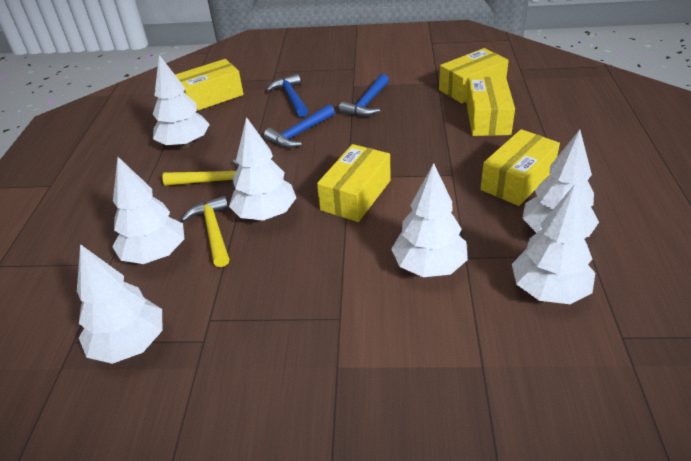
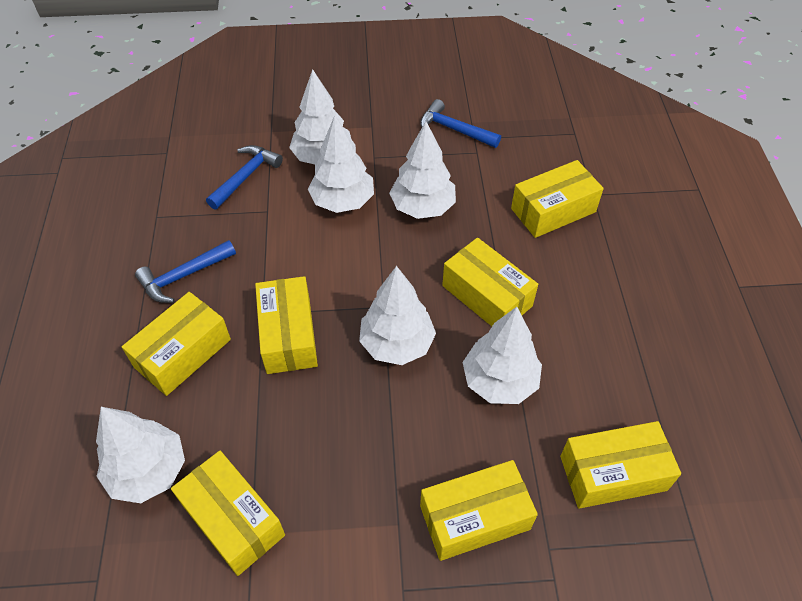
white tree: [77,244,162,364] [112,157,184,264] [153,55,210,148] [229,117,296,221] [391,163,468,277] [512,185,595,304] [522,130,599,237] = 7 -> [96,407,185,503] [289,69,351,164] [308,115,374,213] [359,266,436,365] [389,122,456,219] [463,307,542,404] = 6
yellow box: [175,59,244,111] [317,144,391,222] [439,48,509,103] [466,77,515,136] [481,129,560,206] = 5 -> [122,292,231,396] [171,451,285,576] [255,276,318,374] [420,460,538,561] [442,238,538,326] [511,160,604,238] [560,421,681,509] = 7
yellow hammer: [163,159,239,190] [181,196,229,267] = 2 -> none = 0

